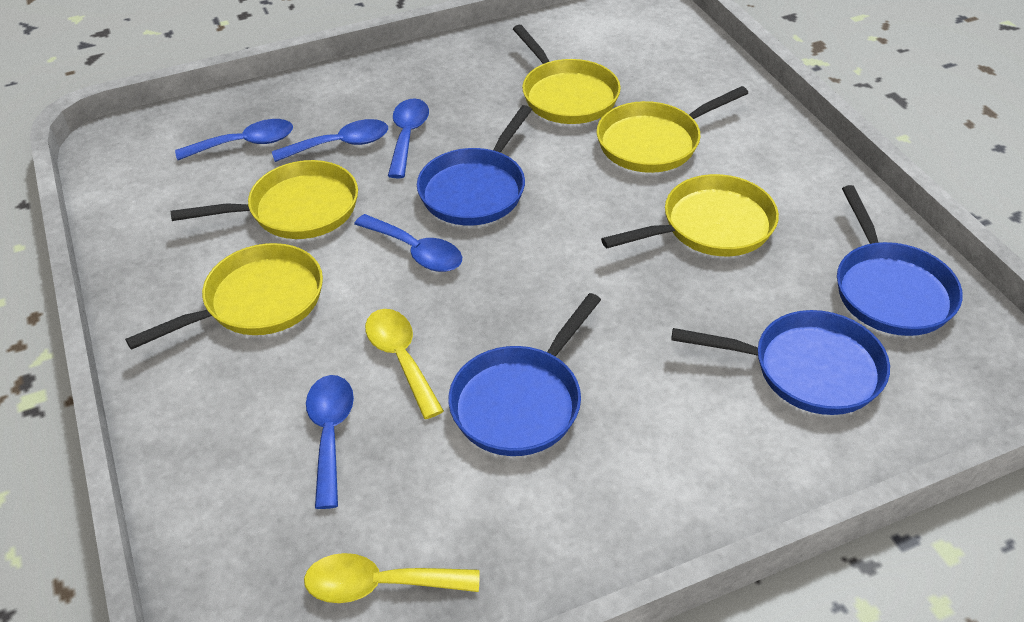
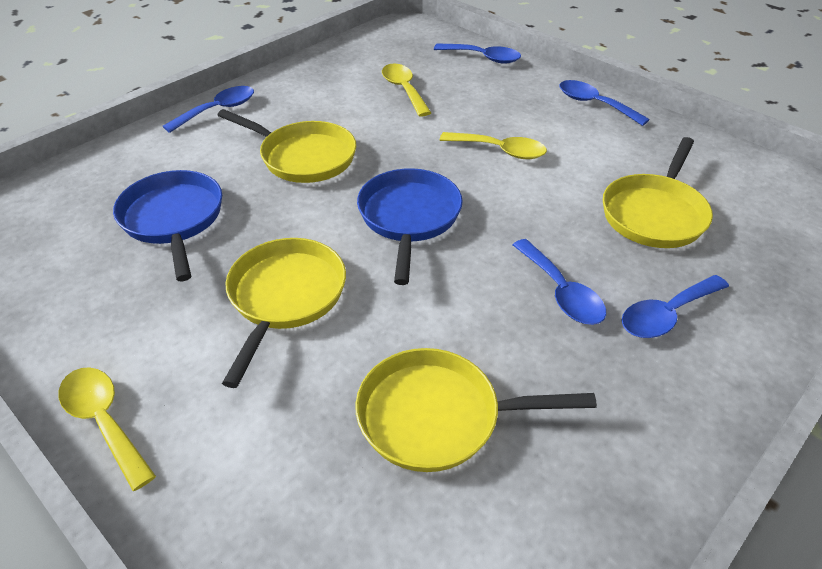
blue pan: [417,105,532,225] [448,293,601,456] [671,310,890,415] [837,185,963,336] = 4 -> [113,170,222,281] [357,168,463,285] = 2
yellow pan: [125,243,323,350] [171,160,358,239] [513,25,621,124] [597,86,748,173] [601,174,779,256] = 5 -> [218,109,356,183] [222,238,346,388] [355,348,597,472] [603,137,713,248] = 4
yellow spoon: [304,553,479,603] [365,309,444,419] = 2 -> [59,367,156,491] [382,64,431,117] [440,132,547,159] = 3

